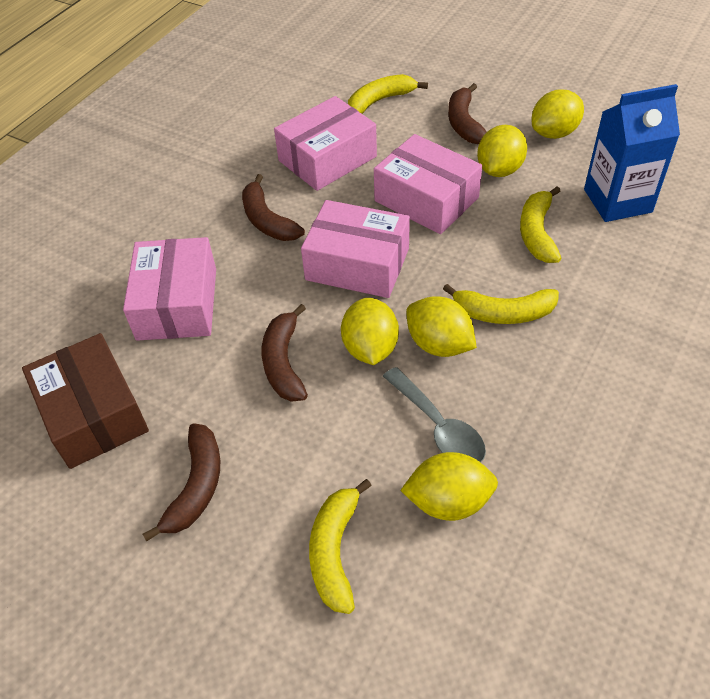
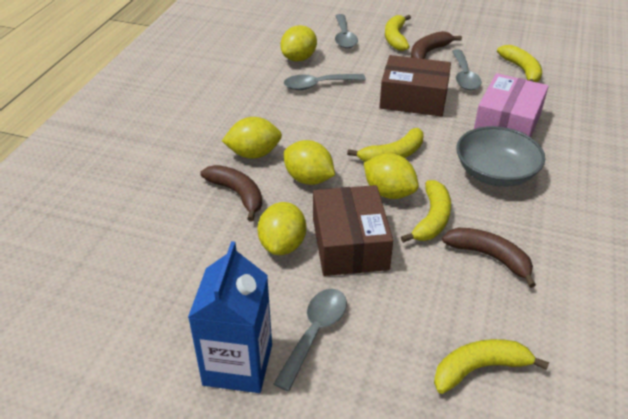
brown banana: [143,423,220,542] [242,174,305,241] [262,304,308,402] [448,83,487,144] = 4 -> [200,165,262,222] [411,31,462,59] [442,228,536,288] = 3
brown box: [22,333,149,469] = 1 -> [313,185,393,276] [380,55,451,117] = 2
grey bowl: none = 0 -> [456,126,545,187] = 1
grey spoon: [383,367,486,463] = 1 -> [273,289,347,391] [284,74,366,90] [335,14,358,48] [452,49,482,90] = 4
pink box: [123,237,216,341] [274,96,377,191] [301,200,410,298] [374,134,482,234] = 4 -> [474,73,549,137] = 1
yellow banana: [309,479,372,614] [348,74,428,114] [443,284,559,324] [520,187,562,263] = 4 -> [347,128,424,162] [385,15,411,51] [401,180,451,243] [434,339,549,394] [497,45,542,82] = 5

